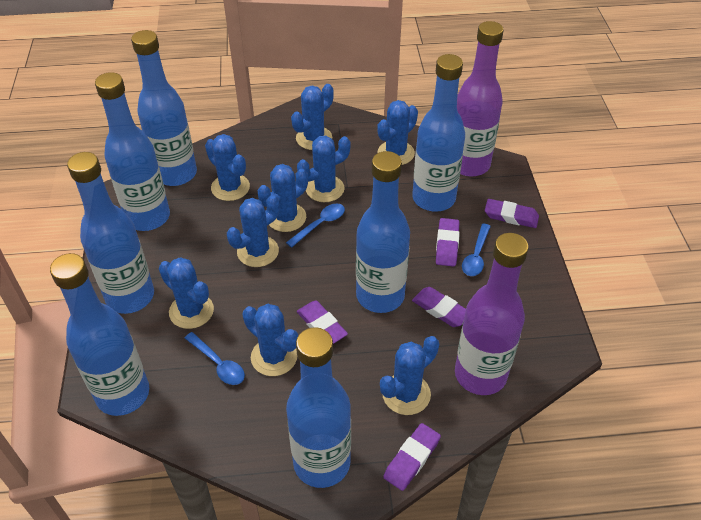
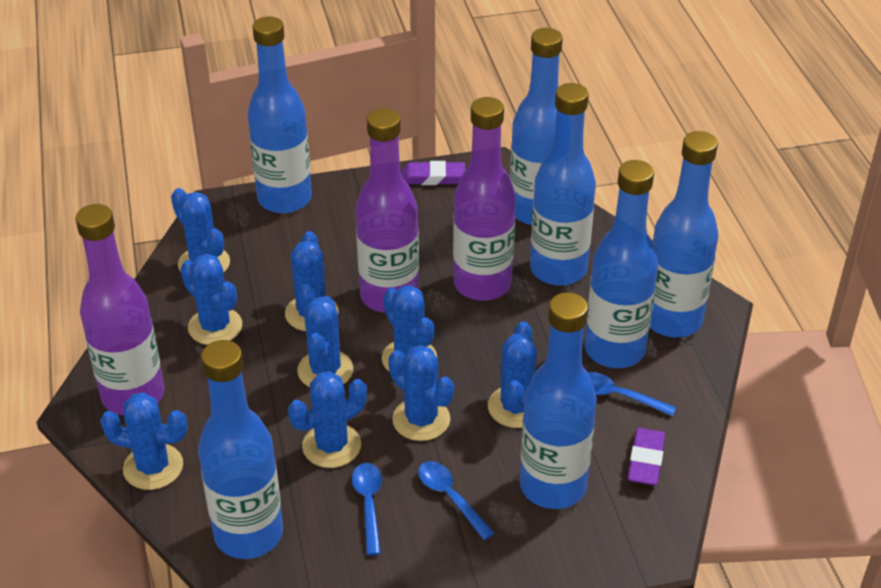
purple bottle: [455,233,529,395] [457,21,504,177] = 2 -> [75,204,165,415] [356,108,419,313] [453,97,516,301] = 3
purple eraser: [297,301,348,344] [383,423,441,491] [412,287,466,327] [436,218,460,267] [485,199,539,228] = 5 -> [401,161,465,185] [628,428,665,485] = 2

